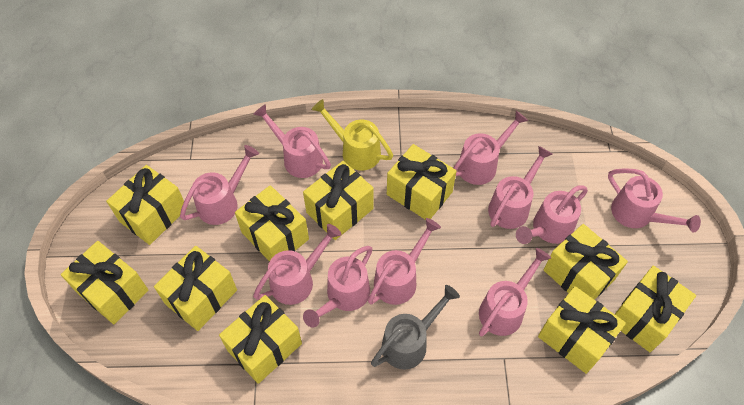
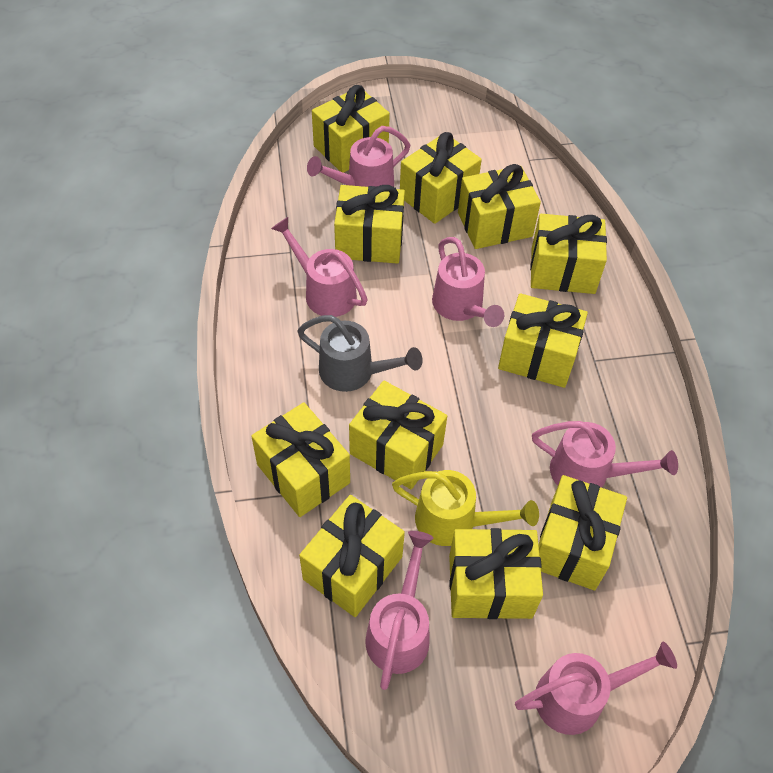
pink watering can: [180,145,259,225] [253,104,331,178] [253,224,342,305] [303,246,372,328] [368,218,441,305] [454,111,528,185] [479,248,551,337] [488,146,553,229] [516,185,588,244] [608,168,701,233] = 10 -> [271,217,368,317] [307,126,410,187] [365,531,434,690] [432,237,504,327] [515,642,677,735] [532,421,678,488] = 6
yellow gift: [61,241,149,324] [106,165,187,245] [154,246,237,331] [219,295,302,384] [235,185,309,261] [303,161,374,240] [387,144,457,220] [538,286,626,374] [543,224,628,300] [615,266,696,352] = 10 -> [251,402,350,517] [299,495,405,617] [312,85,390,173] [334,185,405,264] [349,381,447,489] [400,132,482,224] [449,528,543,619] [458,164,541,249] [498,293,588,388] [530,214,607,294] [538,475,627,590] = 11

